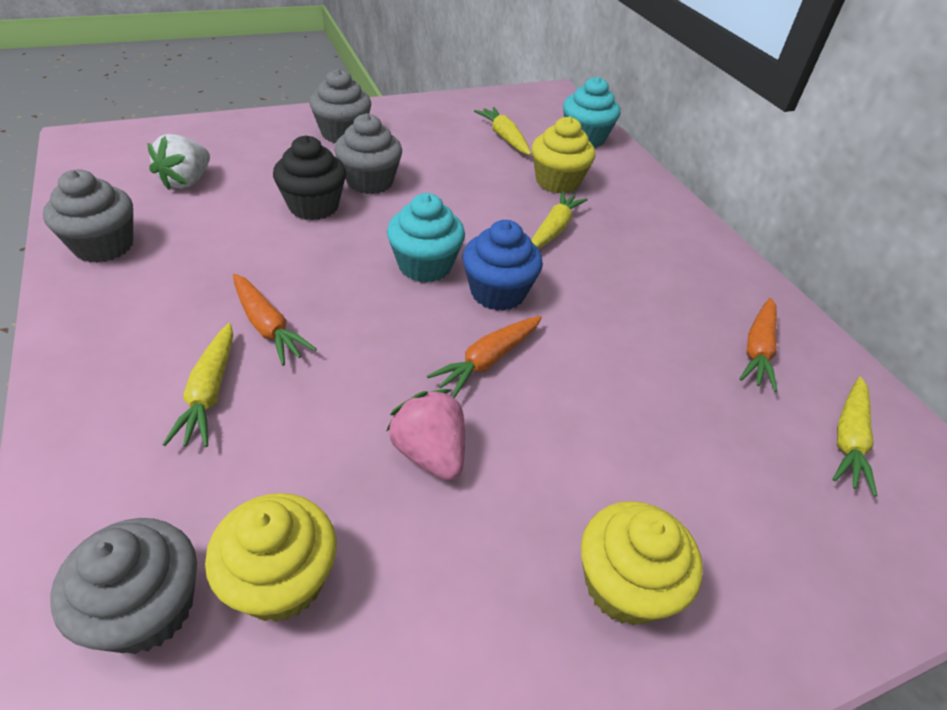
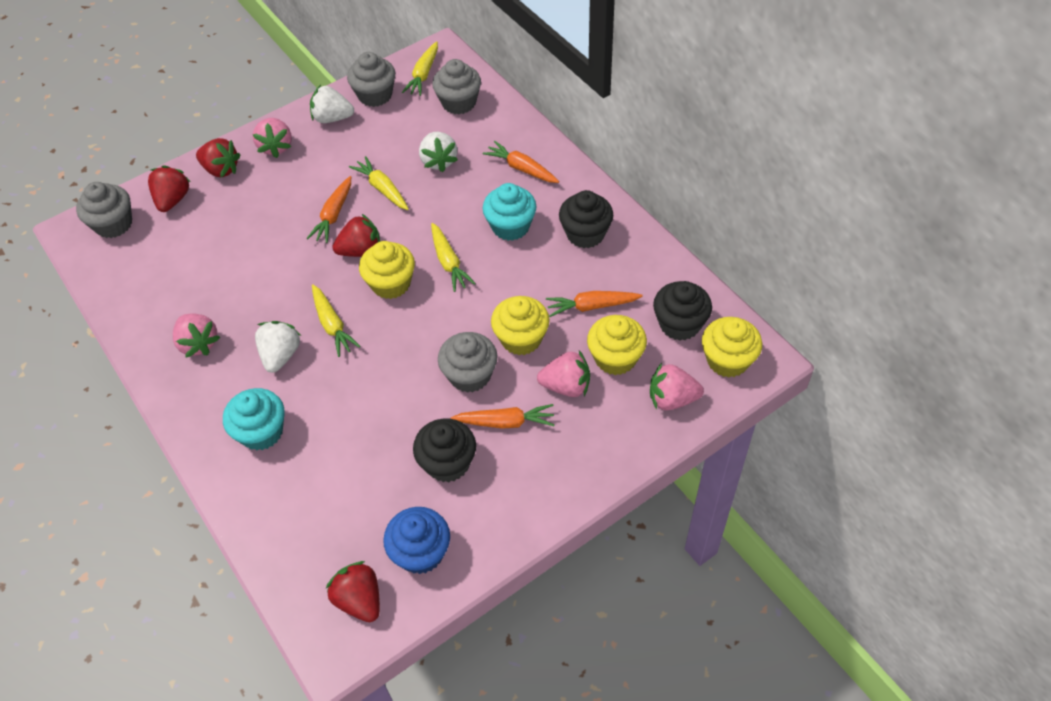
black cupcake: [273,135,346,220] = 1 -> [413,418,476,482] [559,190,613,248] [653,281,712,341] = 3
orange carrot: [233,274,317,366] [427,316,542,398] [739,298,777,392] = 3 -> [307,176,351,243] [451,404,554,429] [483,141,559,183] [546,291,642,317] = 4
pink strawberry: [387,389,465,481] = 1 -> [173,313,220,358] [252,118,292,158] [537,351,590,397] [650,363,704,410] = 4
red strawberry: none = 0 -> [148,165,191,212] [196,138,240,177] [326,561,380,622] [332,214,380,257] = 4
white strawberry: [147,134,210,190] = 1 -> [255,321,301,373] [310,85,354,123] [419,132,458,172] = 3
yellow cupcake: [205,493,336,622] [532,117,595,194] [581,501,703,625] = 3 -> [359,241,415,299] [491,296,549,355] [587,315,647,375] [702,317,762,377] = 4

